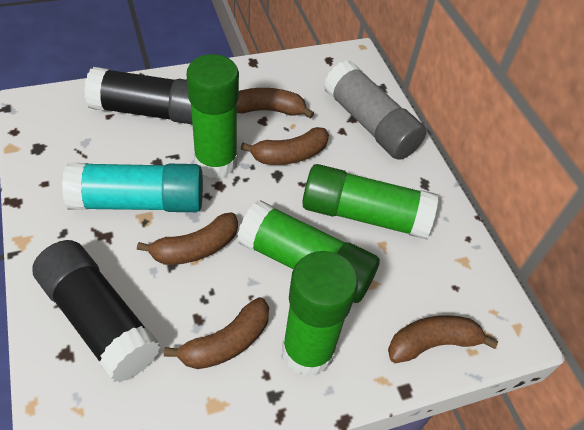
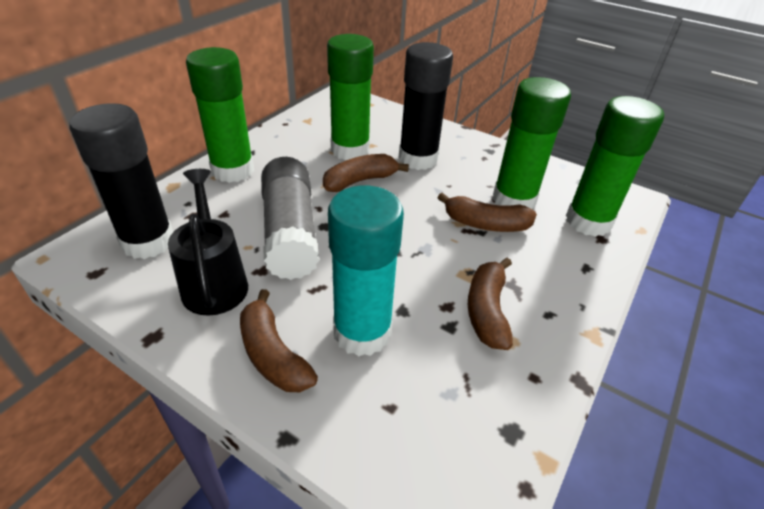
black watering can: none = 0 -> [168,169,248,316] = 1
brown banana: [137,213,238,265] [164,297,269,369] [237,88,314,118] [241,127,329,165] [388,315,498,363] = 5 -> [240,289,318,392] [323,154,409,192] [437,193,537,232] [468,258,513,350] = 4

